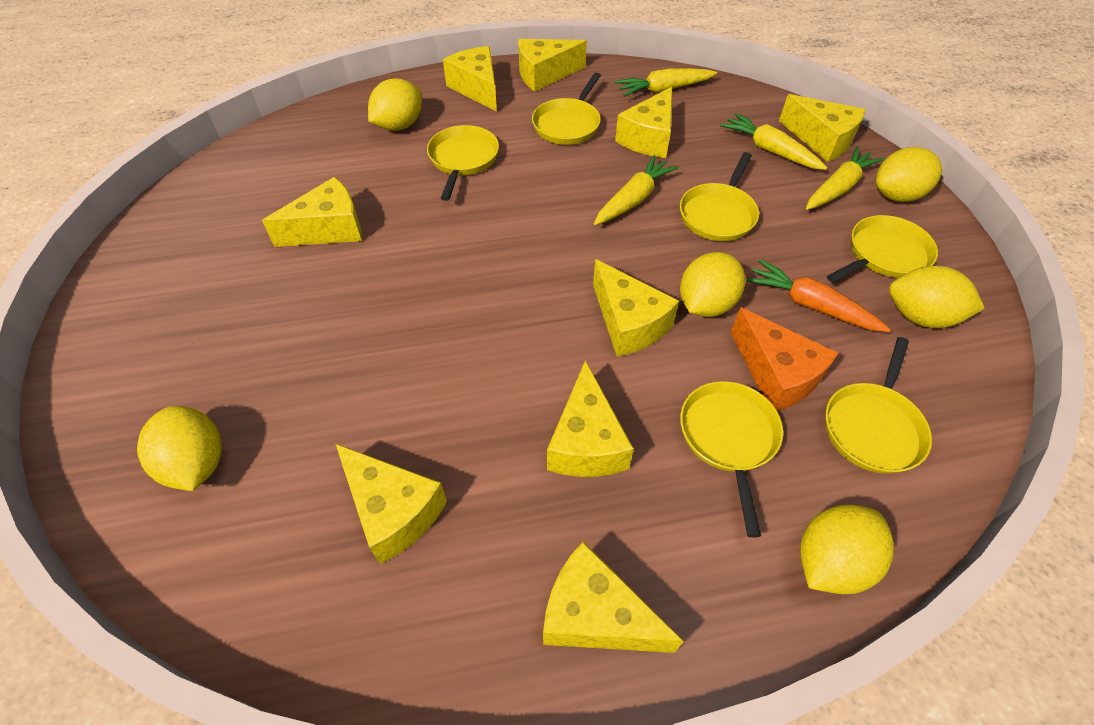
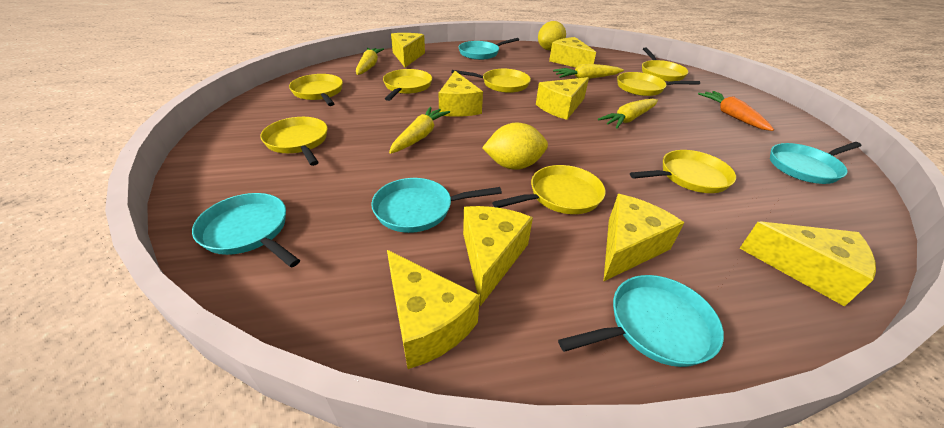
orange cheese: [731,307,838,411] = 1 -> none = 0
turquoise pan: none = 0 -> [192,193,300,268] [371,178,502,233] [459,38,519,60] [558,275,724,367] [770,142,862,184] = 5
yellow cheese: [262,177,362,247] [336,444,447,564] [443,46,497,112] [518,39,587,92] [543,541,684,653] [547,360,634,477] [593,259,679,357] [615,87,672,158] [779,94,866,162] = 9 -> [387,250,480,369] [391,33,425,67] [438,71,483,117] [463,206,533,306] [536,77,589,120] [549,37,596,68] [603,194,684,282] [740,221,876,307] = 8
yellow lemon: [137,406,222,491] [368,78,422,131] [680,252,745,317] [800,505,894,594] [876,147,942,202] [889,266,985,328] = 6 -> [482,123,548,170] [538,21,566,50] = 2
yellow pan: [427,125,499,201] [532,72,601,145] [680,152,759,241] [680,381,783,538] [825,337,932,474] [827,215,938,283] = 6 -> [260,117,328,166] [289,74,343,106] [383,69,432,101] [452,69,531,93] [492,165,606,214] [617,72,700,96] [630,150,736,193] [642,47,688,82] = 8

